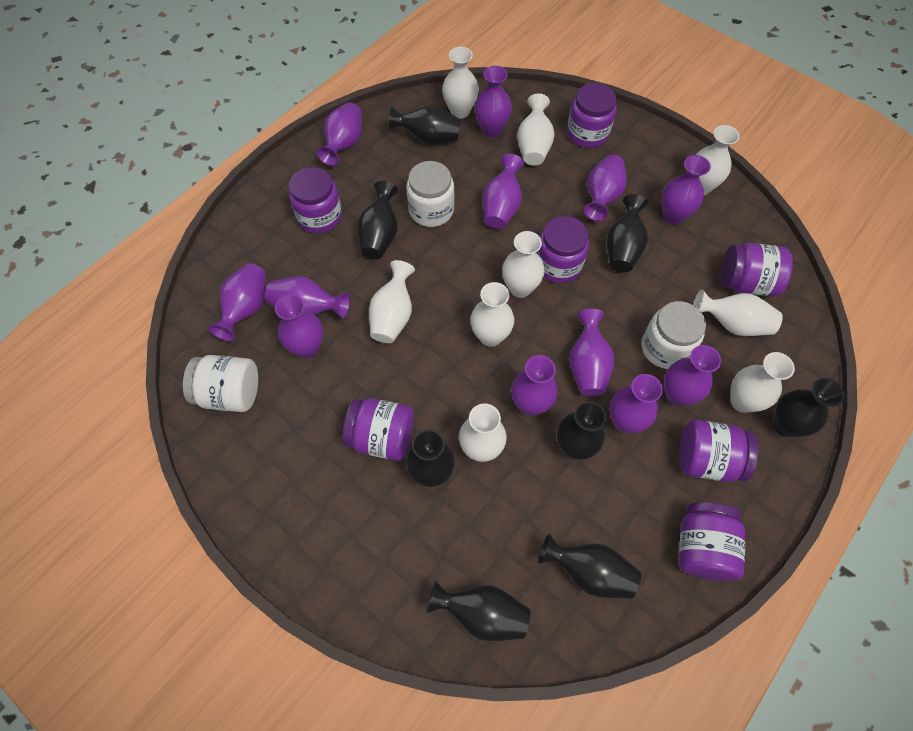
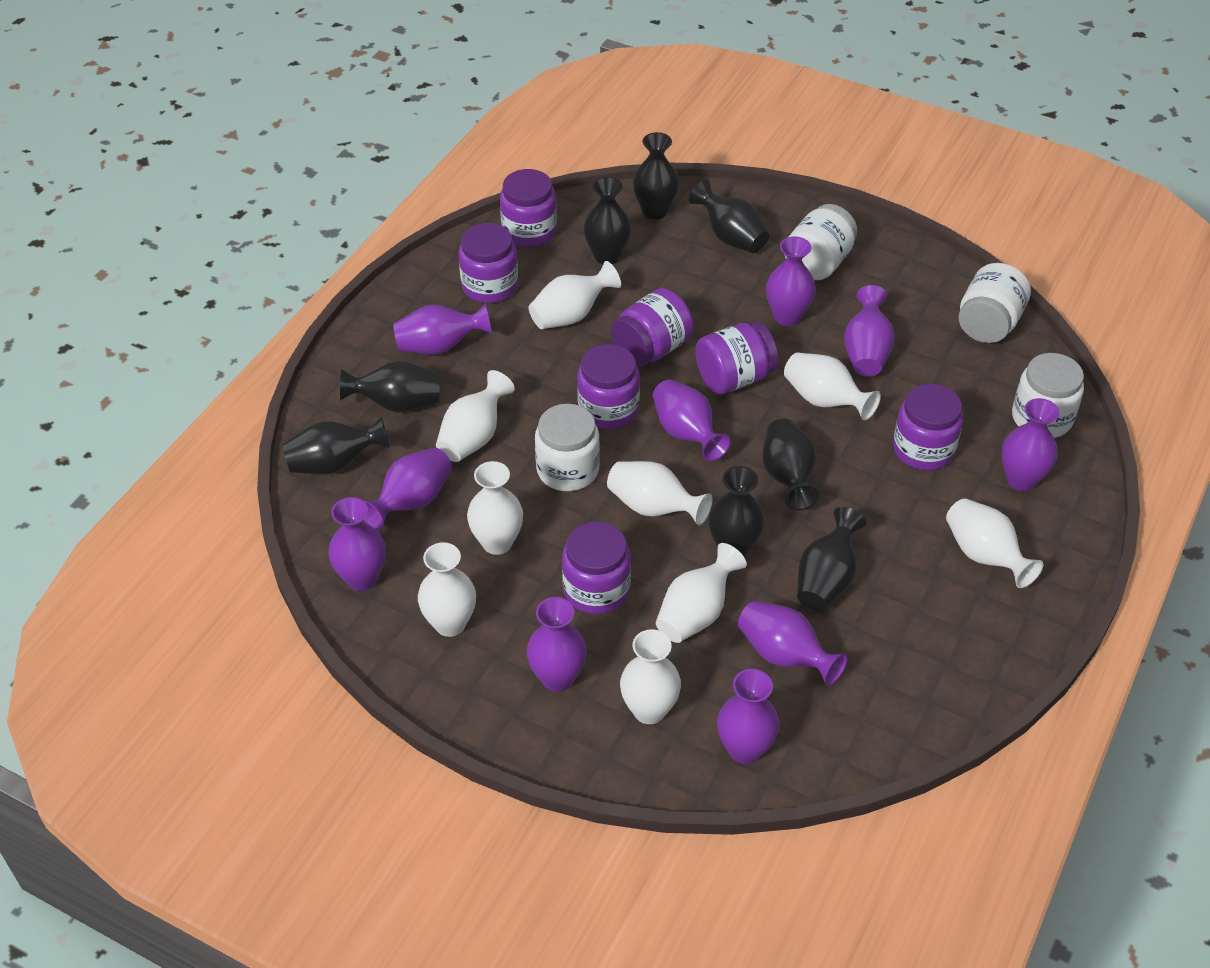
purple vase: [209,263,266,341] [265,276,350,318] [275,294,323,358] [317,102,362,166] [475,66,512,137] [483,154,524,229] [511,355,558,416] [569,309,614,396] [584,155,627,221] [609,374,663,433] [662,155,711,224] [664,345,721,406] = 12 -> [328,497,386,591] [363,448,452,530] [393,304,492,355] [527,597,587,692] [653,379,731,461] [717,669,779,764] [738,601,848,686] [766,236,816,326] [844,285,895,377] [1002,398,1060,491] = 10
white jar: [183,355,258,412] [406,161,455,227] [641,301,706,369] = 3 -> [535,404,600,491] [784,204,857,280] [958,263,1031,343] [1012,353,1084,438] = 4

